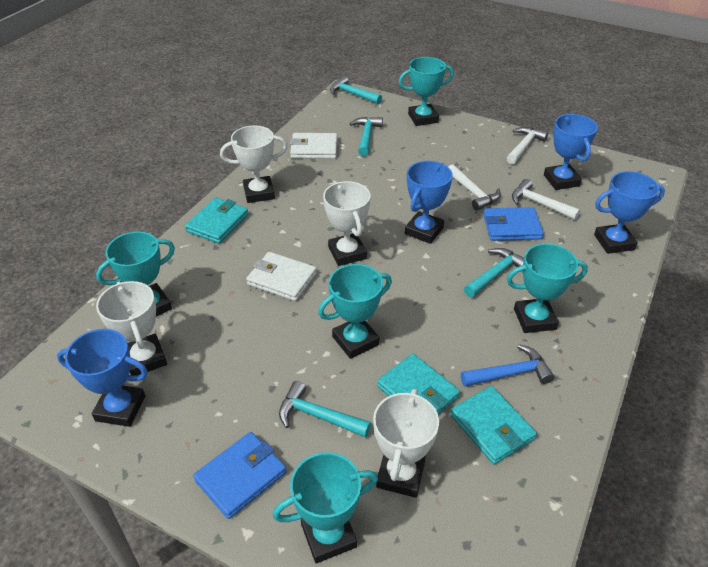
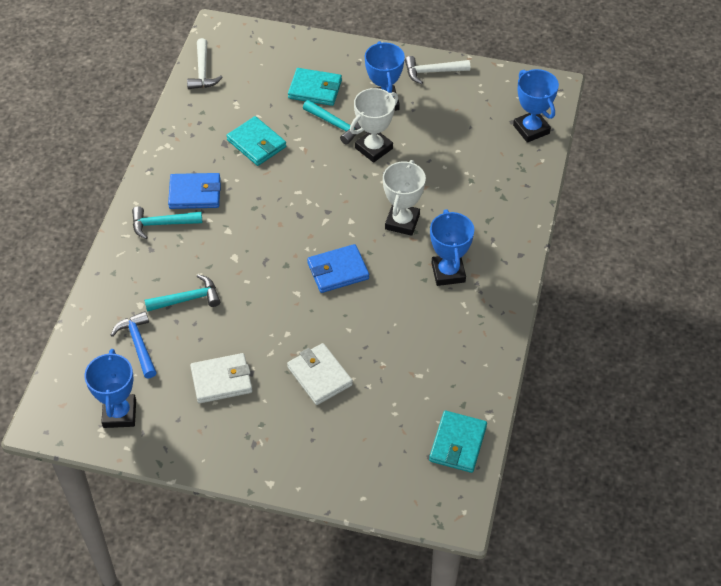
turquoise hammer: [279,381,371,438] [330,76,382,104] [350,117,383,156] [464,248,524,297] = 4 -> [132,206,202,239] [145,274,220,312] [303,100,361,145] = 3
turquoise trophy: [96,232,175,316] [273,452,378,563] [318,264,392,359] [399,57,454,126] [507,244,588,333] = 5 -> none = 0
white hammer: [448,164,501,211] [507,127,548,164] [512,179,580,220] = 3 -> [187,38,223,89] [405,56,470,84] = 2
white trophy: [96,281,167,376] [220,125,287,203] [323,181,371,266] [373,389,439,498] = 4 -> [350,88,398,163] [383,160,426,236] = 2

